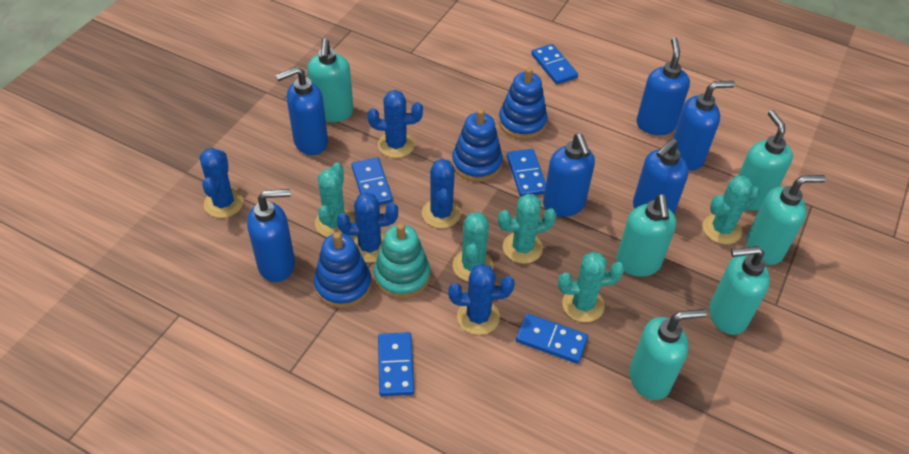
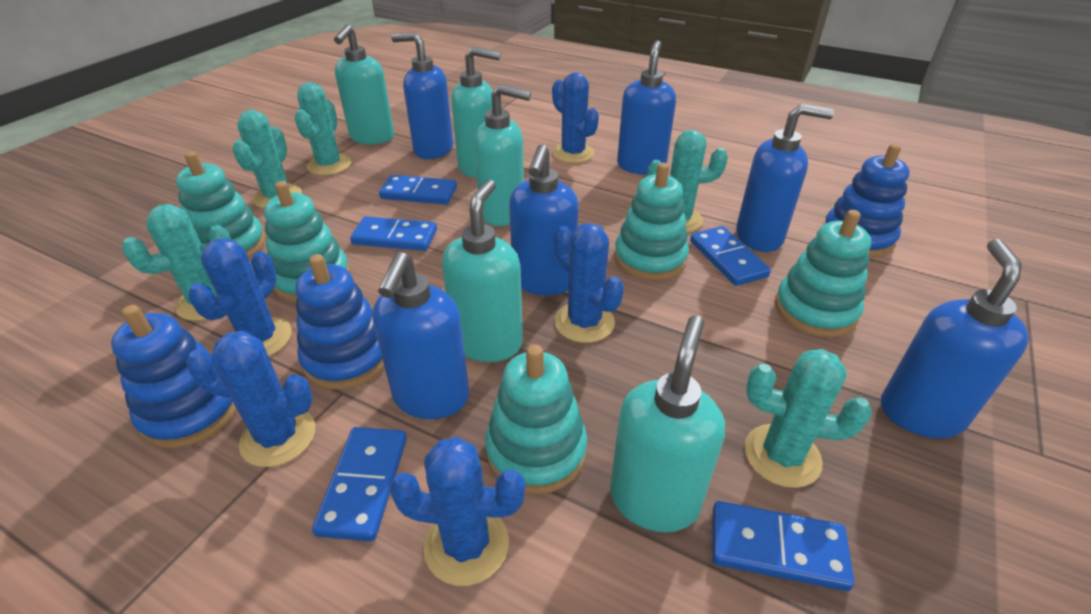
turquoise soap dispenser: [307,39,354,122] [616,194,676,277] [629,309,707,400] [709,246,770,335] [738,110,793,211] [746,175,826,265] = 6 -> [334,24,394,144] [442,179,523,362] [451,47,501,177] [474,84,531,226] [610,315,725,532] = 5
turquoise stacking toy: [374,223,430,299] = 1 -> [176,152,266,259] [264,181,350,303] [485,345,587,494] [614,163,689,281] [775,210,871,337] = 5

